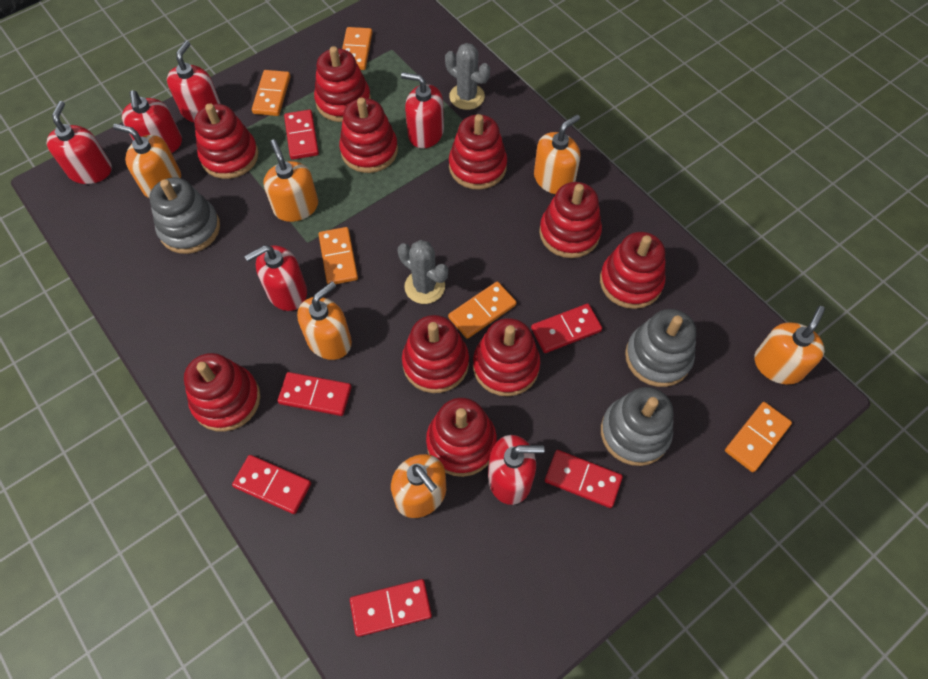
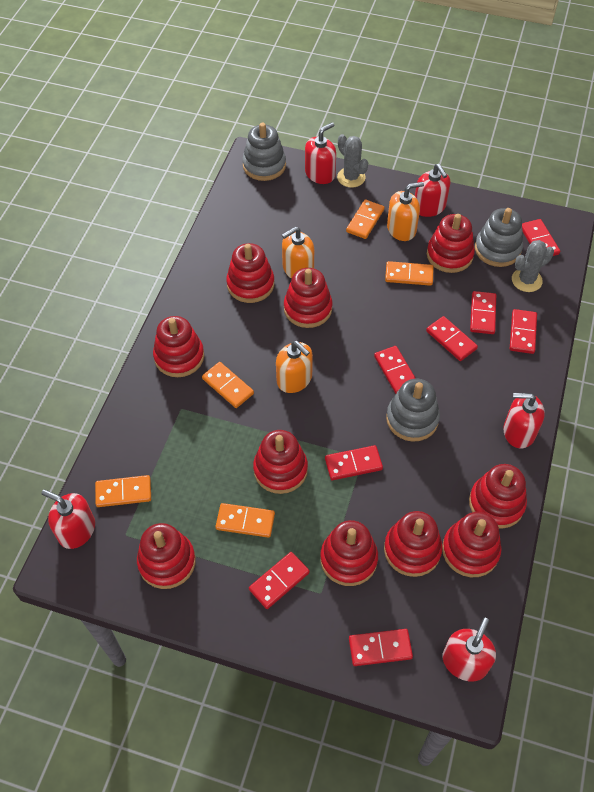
orange soap dispenser: [113,124,181,198] [263,139,318,222] [297,282,352,360] [391,454,446,518] [534,115,580,194] [754,306,825,385] = 6 -> [276,341,313,393] [282,227,314,279] [387,182,424,241] = 3
red domino: [232,455,311,514] [278,372,352,416] [284,110,319,159] [350,579,432,637] [531,304,602,353] [545,450,623,508] = 6 -> [249,552,310,609] [325,445,383,480] [349,629,413,666] [374,346,416,394] [426,316,478,361] [470,291,496,334] [510,309,537,354] [522,219,560,256] = 8
red soap dispenser: [46,101,112,184] [122,90,182,153] [167,40,221,122] [244,245,307,311] [401,72,444,148] [488,435,545,505] = 6 -> [41,489,95,549] [305,122,336,184] [415,164,451,217] [443,618,496,681] [503,393,545,448] = 5

